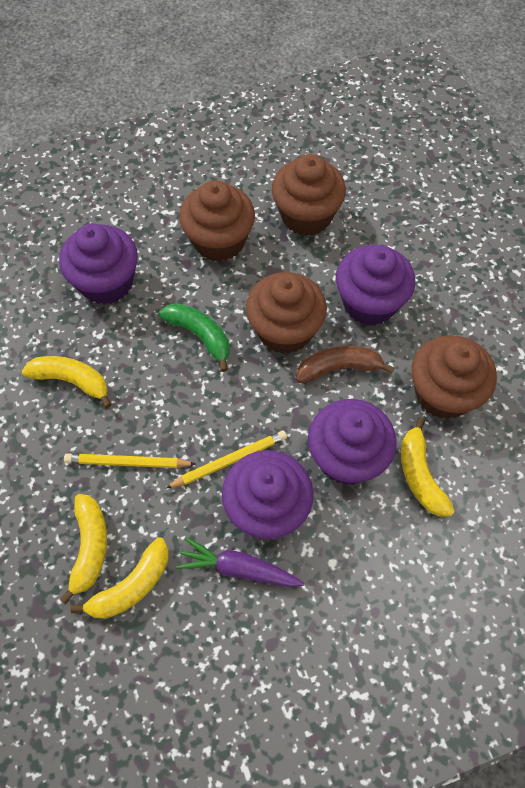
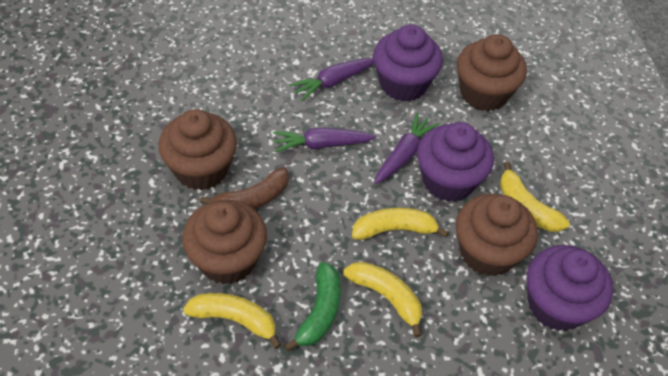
purple carrot: [176,537,304,587] = 1 -> [273,127,376,152] [290,58,374,101] [375,113,439,184] = 3
purple cupcake: [59,224,138,305] [222,450,314,539] [308,399,397,485] [336,245,415,325] = 4 -> [373,24,443,102] [417,122,494,202] [527,245,613,331] = 3
yellow pencil: [64,454,196,468] [165,430,287,489] = 2 -> none = 0

